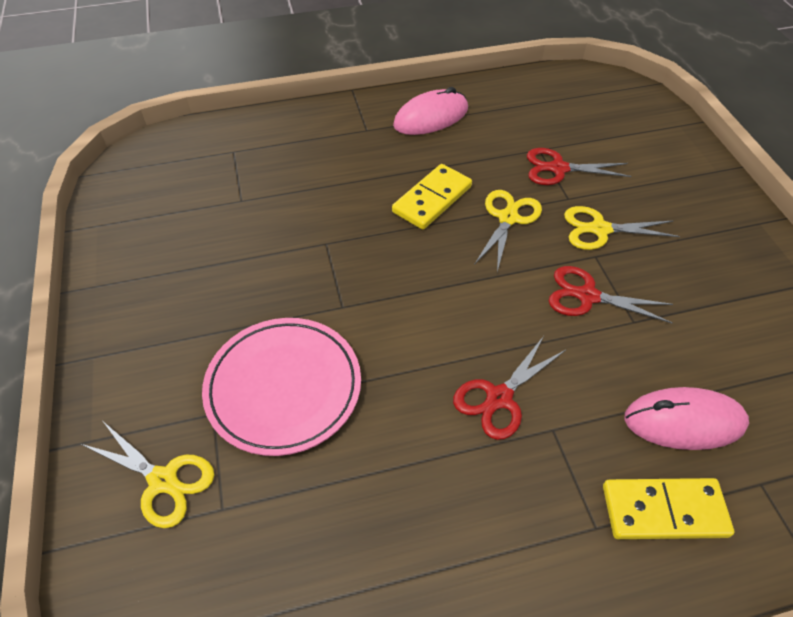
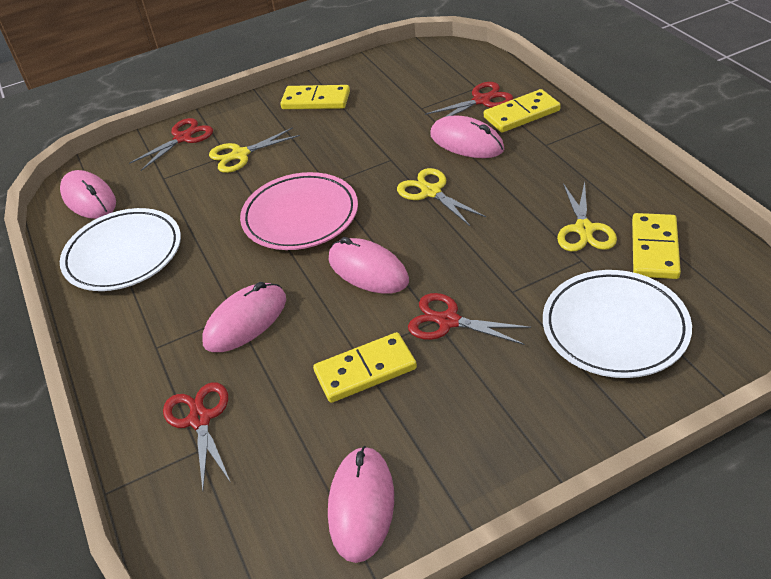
pink mouse: [393,87,468,135] [624,387,749,450] = 2 -> [60,170,116,219] [202,282,286,352] [328,446,394,563] [329,237,409,294] [430,116,504,158] = 5
red scissors: [453,336,566,440] [527,148,631,185] [549,266,673,323] = 3 -> [129,118,213,171] [163,382,231,491] [408,293,531,345] [425,82,513,117] = 4
white plate: none = 0 -> [60,208,181,291] [543,270,692,378] = 2
yellow domino: [392,164,472,230] [603,478,734,539] = 2 -> [280,85,350,109] [313,332,417,403] [484,89,561,133] [632,213,681,279] = 4

